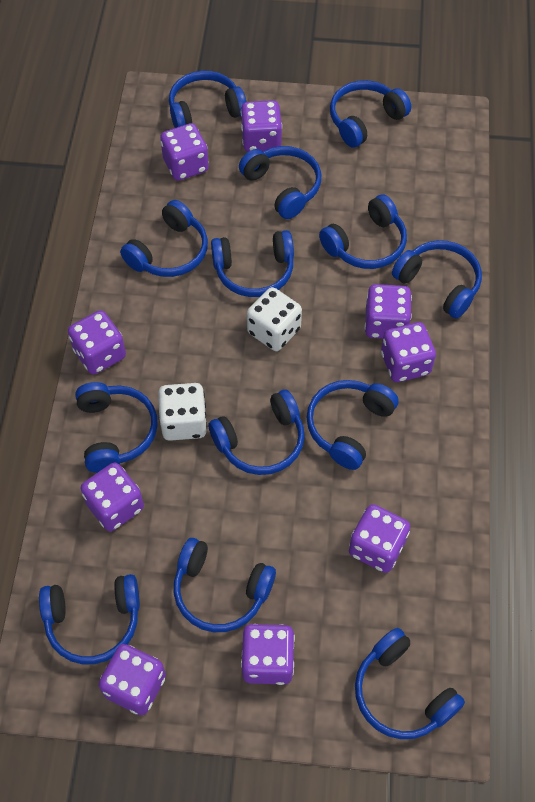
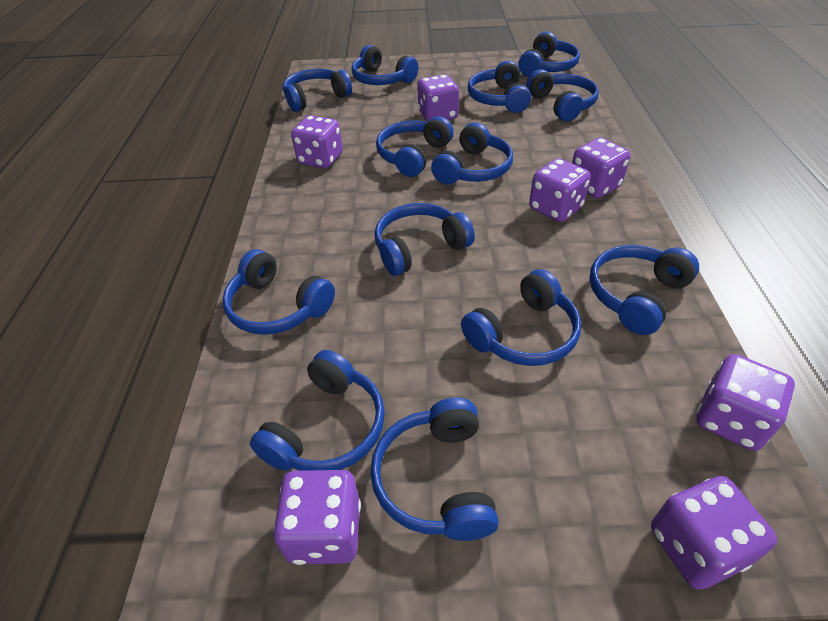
purple dice: [68,310,126,374] [80,462,144,531] [99,644,166,715] [160,123,209,181] [241,100,282,152] [241,624,295,685] [349,504,410,573] [365,284,412,339] [381,322,436,382] = 9 -> [273,470,361,565] [291,115,343,168] [417,75,459,122] [529,158,591,222] [572,138,630,198] [651,476,777,589] [696,354,795,451] = 7
white dice: [158,383,207,441] [247,287,302,351] = 2 -> none = 0

